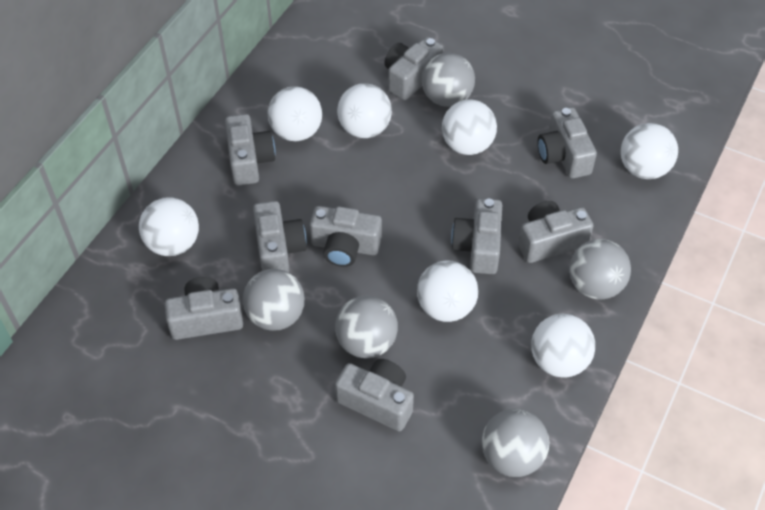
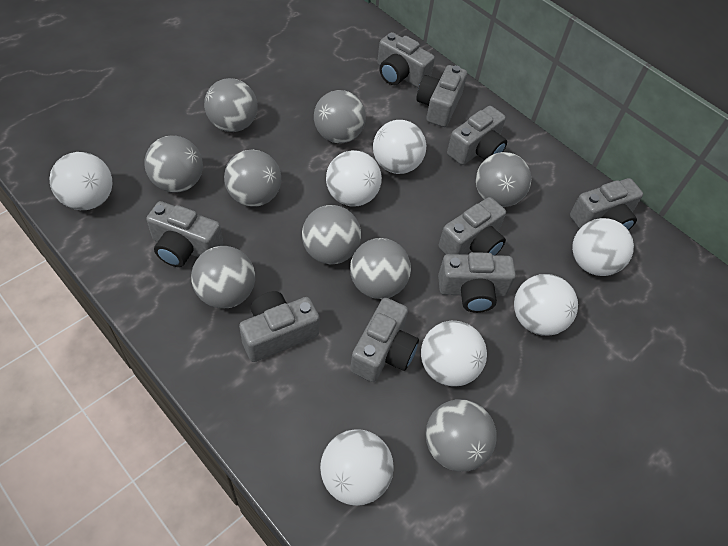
grey ball: [243,269,305,331] [335,295,398,358] [422,53,475,107] [482,409,549,477] [569,239,631,300] = 5 -> [144,136,203,193] [191,246,255,309] [204,78,258,132] [224,150,281,207] [302,205,361,264] [314,90,366,144] [350,238,411,299] [425,399,497,472] [476,152,531,207] = 9

